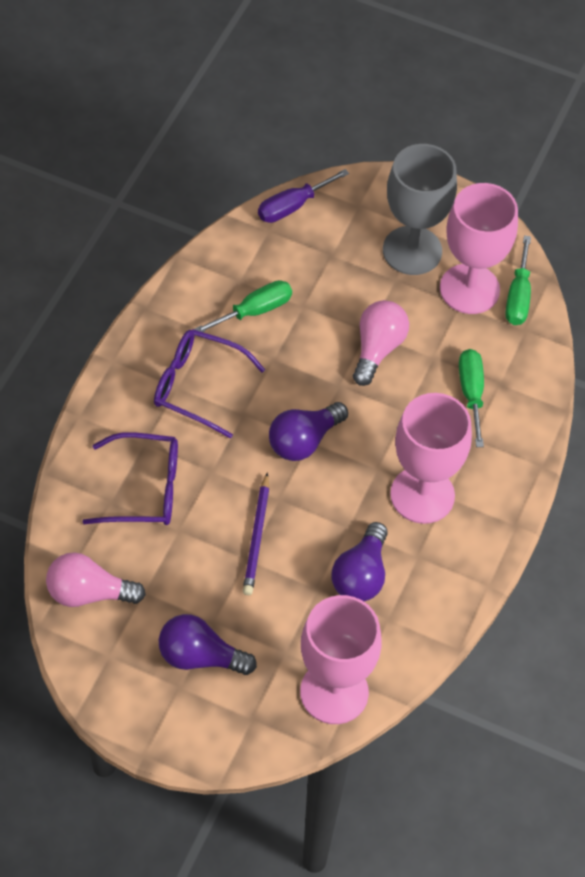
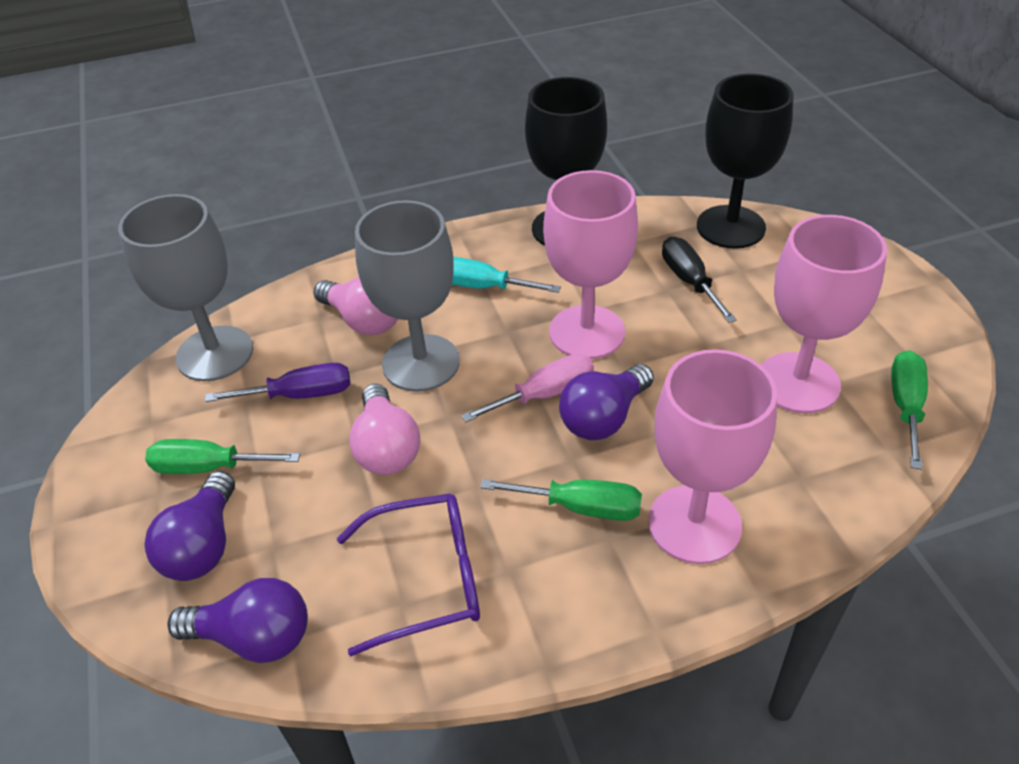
black goblet: none = 0 -> [525,77,607,246] [697,73,794,249] = 2
black screwdriver: none = 0 -> [662,237,737,323] = 1
grey goblet: [383,144,457,275] = 1 -> [118,194,253,381] [355,200,460,392] = 2
pink screwdriver: none = 0 -> [461,354,594,422] = 1
purple glasses: [83,432,178,525] [154,329,265,439] = 2 -> [337,494,480,656] = 1
purple pencil: [243,472,269,595] = 1 -> none = 0
turquoise screwdriver: none = 0 -> [452,257,561,293] = 1

